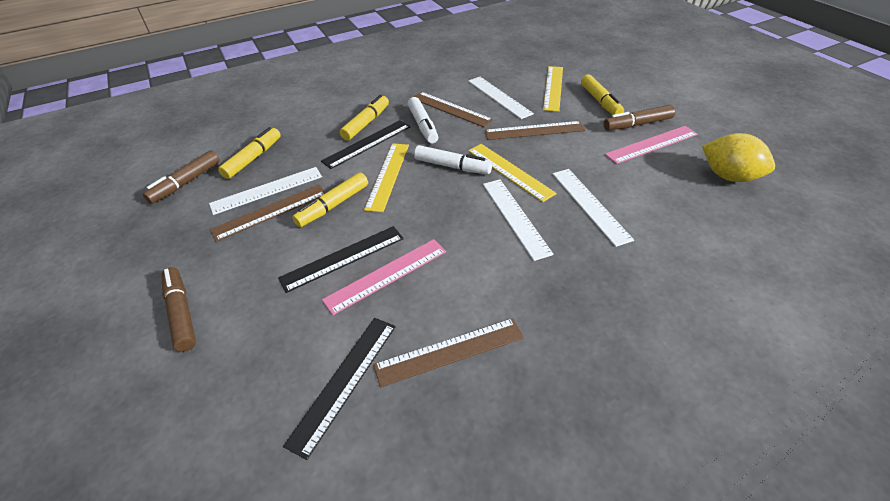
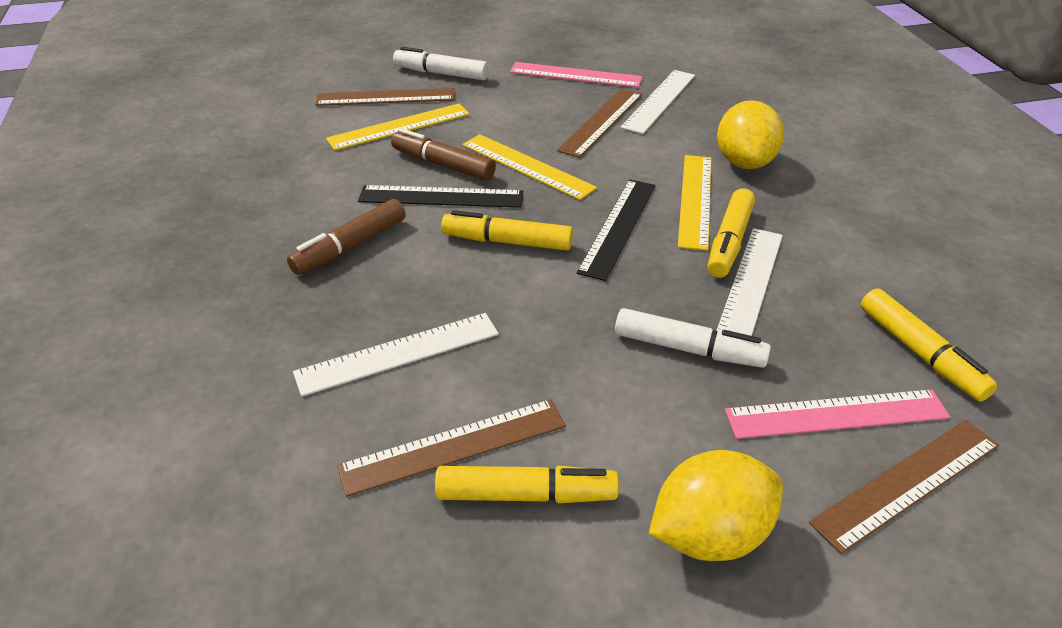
black ruler: [278,226,404,293] [283,318,396,460] [321,120,411,169] = 3 -> [358,185,523,208] [576,179,655,281] = 2
brown marker: [143,150,220,204] [162,267,196,352] [603,105,675,130] = 3 -> [287,199,406,275] [391,129,496,181] = 2
white ruler: [209,167,322,215] [468,77,534,119] [483,179,554,261] [553,169,634,247] = 4 -> [293,313,499,396] [620,70,695,134] [716,228,783,336] = 3
yellow lemon: [702,133,775,182] = 1 -> [649,450,783,561] [717,100,784,169] = 2

